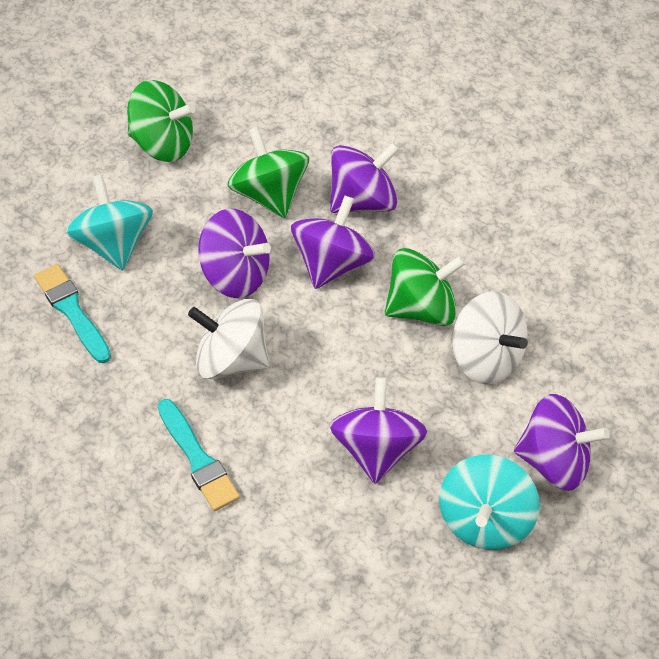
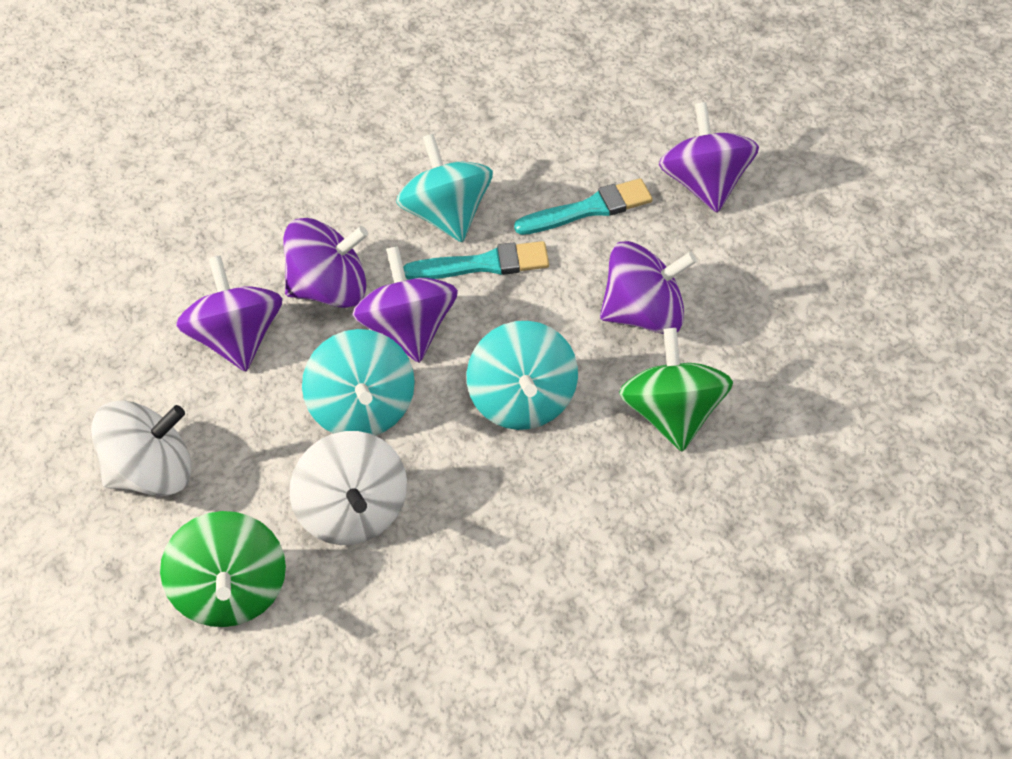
green spinning top: [127,80,196,162] [227,127,309,218] [385,248,466,326] = 3 -> [160,511,286,627] [619,328,733,451] = 2
turquoise spinning top: [66,175,153,270] [439,455,540,550] = 2 -> [302,329,415,436] [396,134,493,242] [467,321,578,430] = 3

